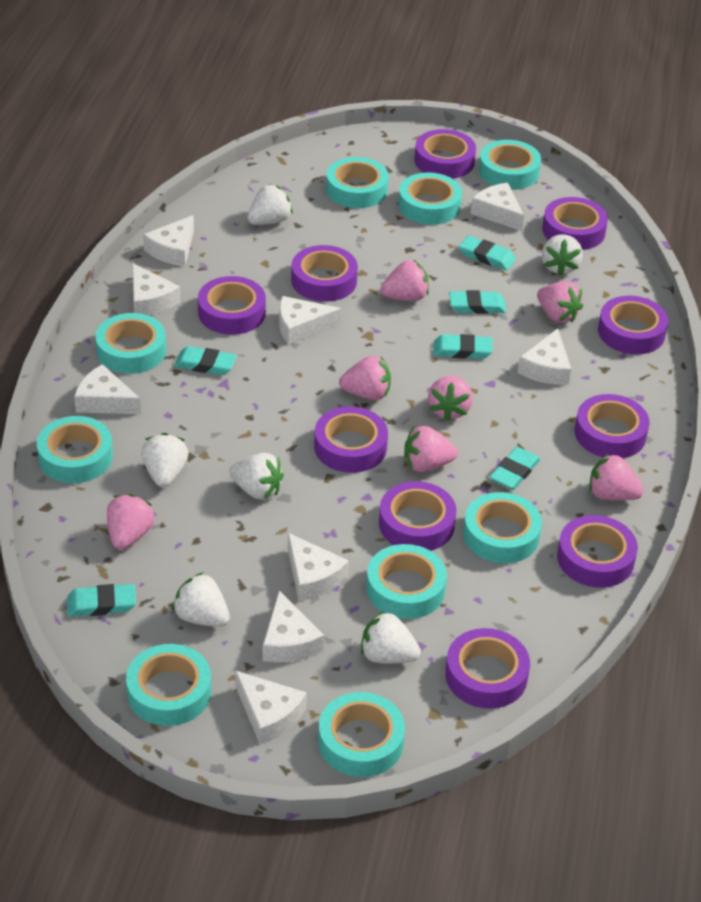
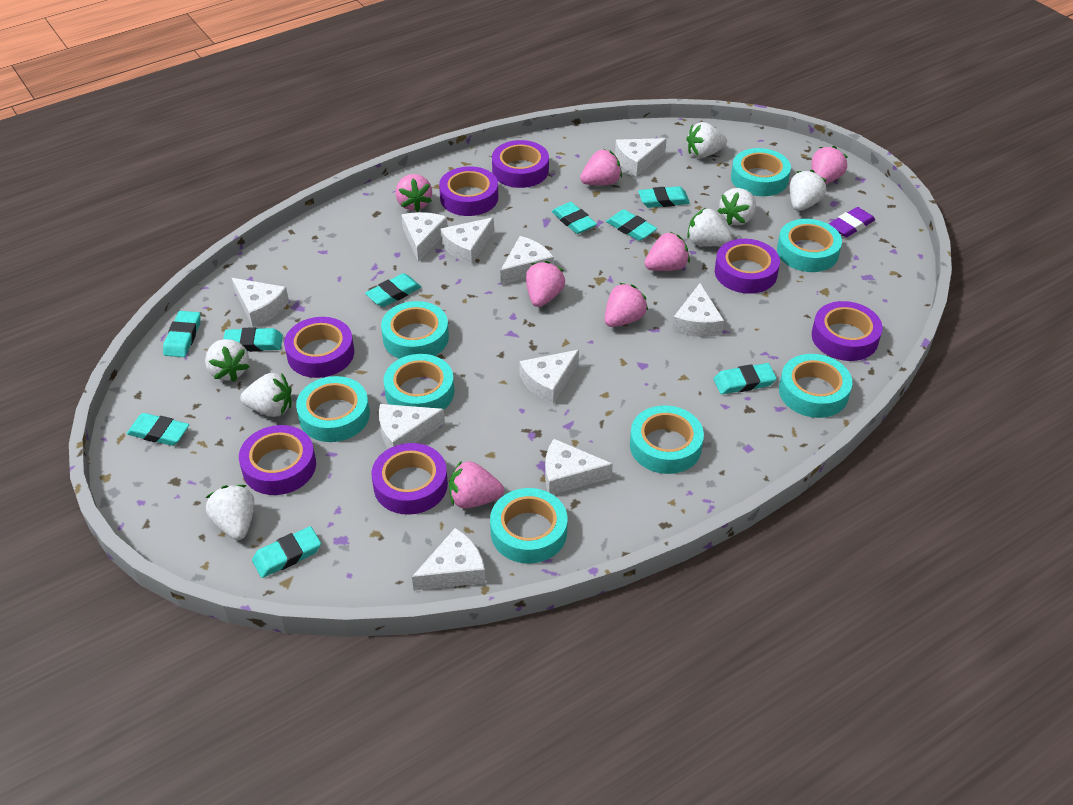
purple eraser: none = 0 -> [829,207,875,237] = 1
purple tape: [198,276,266,335] [291,245,358,302] [314,407,388,473] [379,481,456,551] [414,129,476,179] [445,628,530,709] [542,197,608,250] [557,515,638,588] [575,394,650,458] [598,296,669,354] = 10 -> [239,425,316,495] [284,317,354,378] [372,443,448,515] [439,166,498,216] [492,140,549,188] [715,239,780,294] [812,301,882,361] = 7
turquoise eraser: [67,584,136,617] [174,346,237,375] [433,334,493,359] [449,290,506,314] [459,236,516,271] [489,447,540,490] = 6 -> [127,413,189,446] [163,311,201,357] [223,327,283,352] [252,526,321,578] [365,273,421,307] [552,202,597,234] [606,209,657,241] [638,186,690,208] [714,363,777,394] = 9
turquoise tape: [37,416,113,483] [95,313,166,374] [126,644,211,726] [318,692,405,777] [326,157,389,208] [366,544,447,619] [398,172,462,225] [463,492,542,563] [479,140,541,190] = 9 -> [296,376,370,442] [381,301,449,359] [383,354,454,409] [490,488,567,563] [630,405,704,474] [731,148,791,196] [777,219,842,272] [779,354,852,418] = 8
white cheese: [74,364,141,414] [132,263,180,315] [143,215,194,266] [235,670,307,744] [263,590,324,662] [279,296,341,345] [288,533,349,601] [470,183,524,231] [517,328,571,385] = 9 -> [232,278,289,327] [379,404,445,449] [401,212,448,262] [412,528,486,590] [440,218,494,265] [500,236,554,285] [519,350,579,404] [545,439,613,494] [615,138,667,177] [672,283,724,337] = 10
white strawberry: [141,433,188,487] [172,572,230,627] [229,453,284,500] [248,184,293,225] [361,610,421,663] [542,234,583,276] = 6 -> [205,339,250,382] [206,485,254,540] [240,373,292,417] [686,122,727,158] [687,208,732,246] [718,188,756,225] [790,170,827,211] = 7

